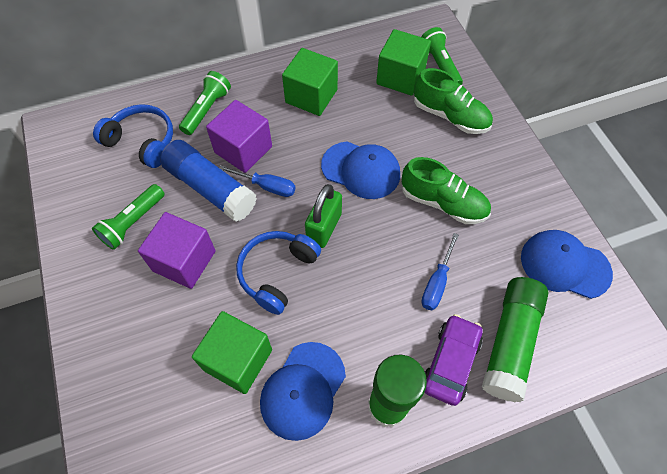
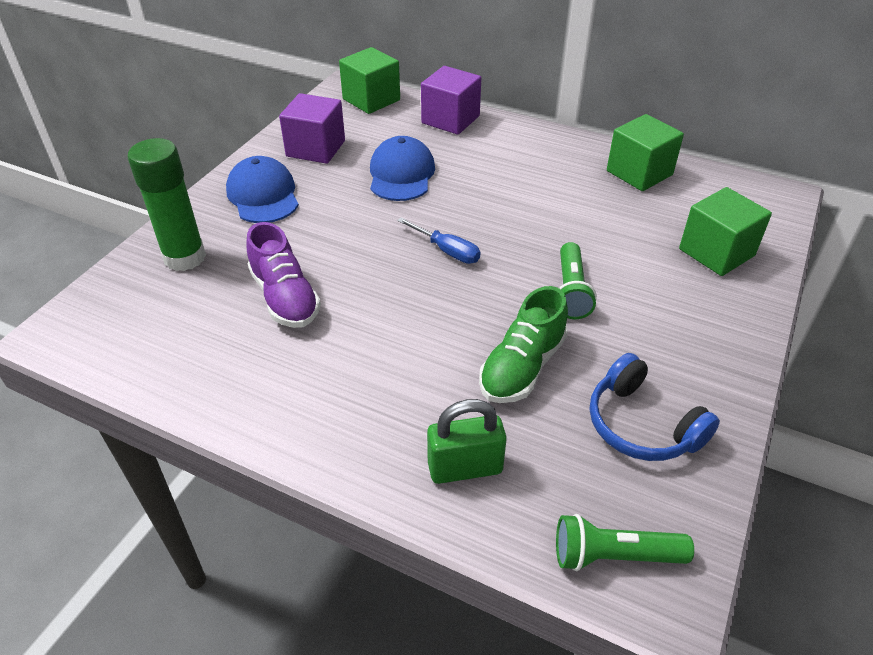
blue cap: [260,342,346,441] [321,141,400,199] [521,230,613,299] = 3 -> [226,156,299,223] [370,136,435,201] = 2
blue glue stick: [160,140,257,222] = 1 -> none = 0
blue headphones: [93,104,173,168] [236,231,321,315] = 2 -> [590,353,720,461] = 1
blue screwdriver: [220,165,295,197] [421,233,459,310] = 2 -> [397,217,480,264] = 1
green flashlight: [92,184,165,250] [179,71,231,135] [421,27,463,85] = 3 -> [556,514,694,571] [559,242,597,319] = 2
green glue stick: [368,354,427,427] [482,277,549,402] = 2 -> [128,138,206,271] = 1
green shoe: [402,157,491,224] [414,68,493,134] = 2 -> [479,286,568,403] = 1
purple car: [425,314,483,406] = 1 -> none = 0
purple shoe: none = 0 -> [247,222,321,328] = 1

